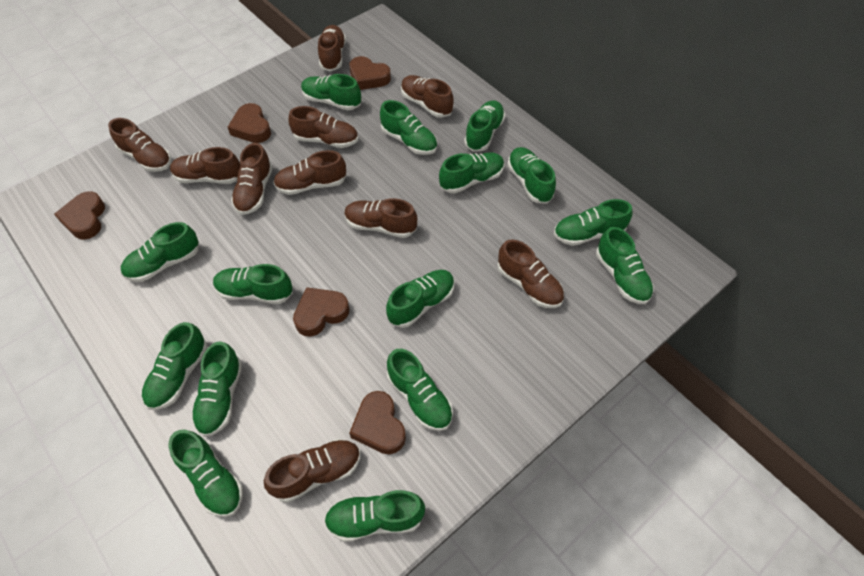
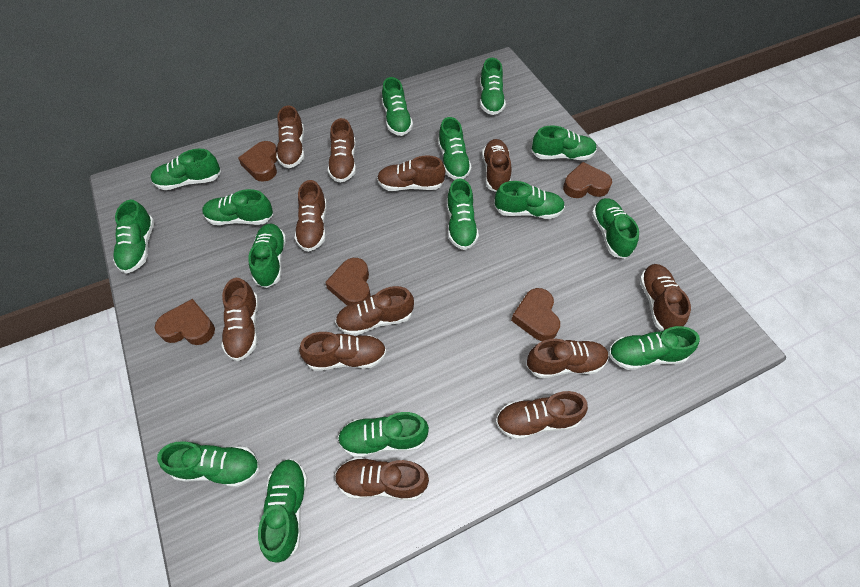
brown shoe: [108,118,171,172] [170,147,240,184] [231,143,273,215] [264,439,361,503] [273,150,346,195] [288,106,358,148] [318,25,346,71] [344,198,417,238] [401,75,454,118] [497,239,564,308] = 10 -> [222,278,258,361] [276,105,304,168] [295,180,327,252] [299,332,387,371] [328,118,356,183] [335,286,414,336] [335,458,429,501] [377,155,445,191] [482,139,511,192] [496,391,588,440] [527,339,609,378] [639,264,691,331] = 12

